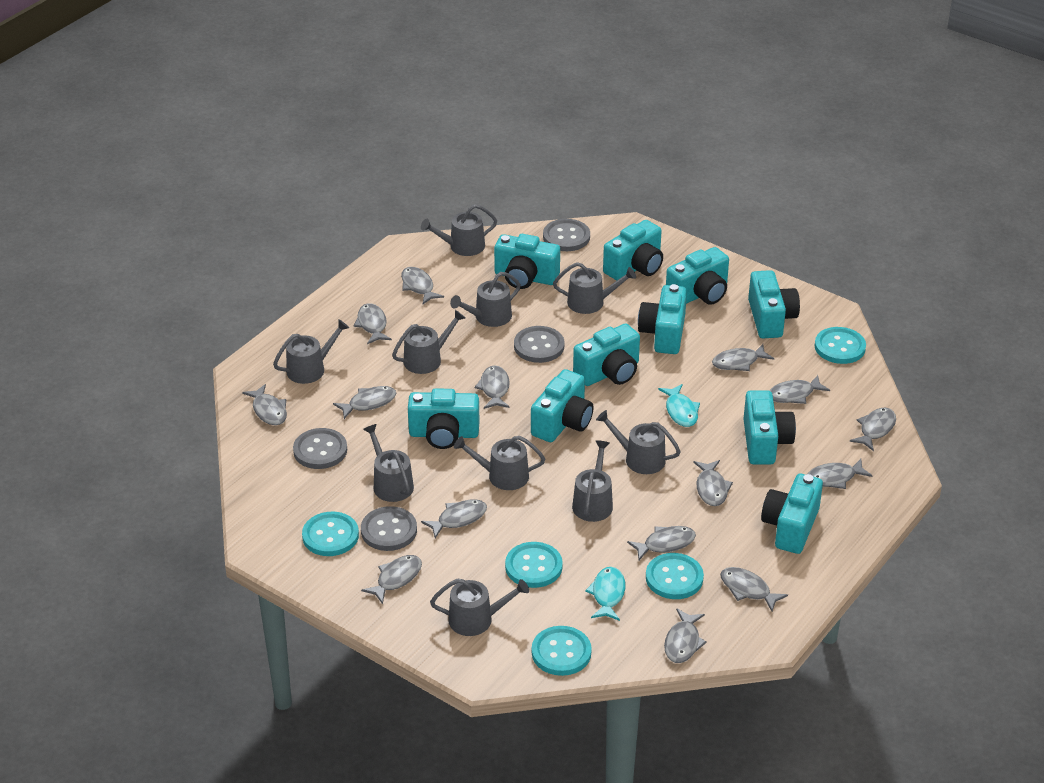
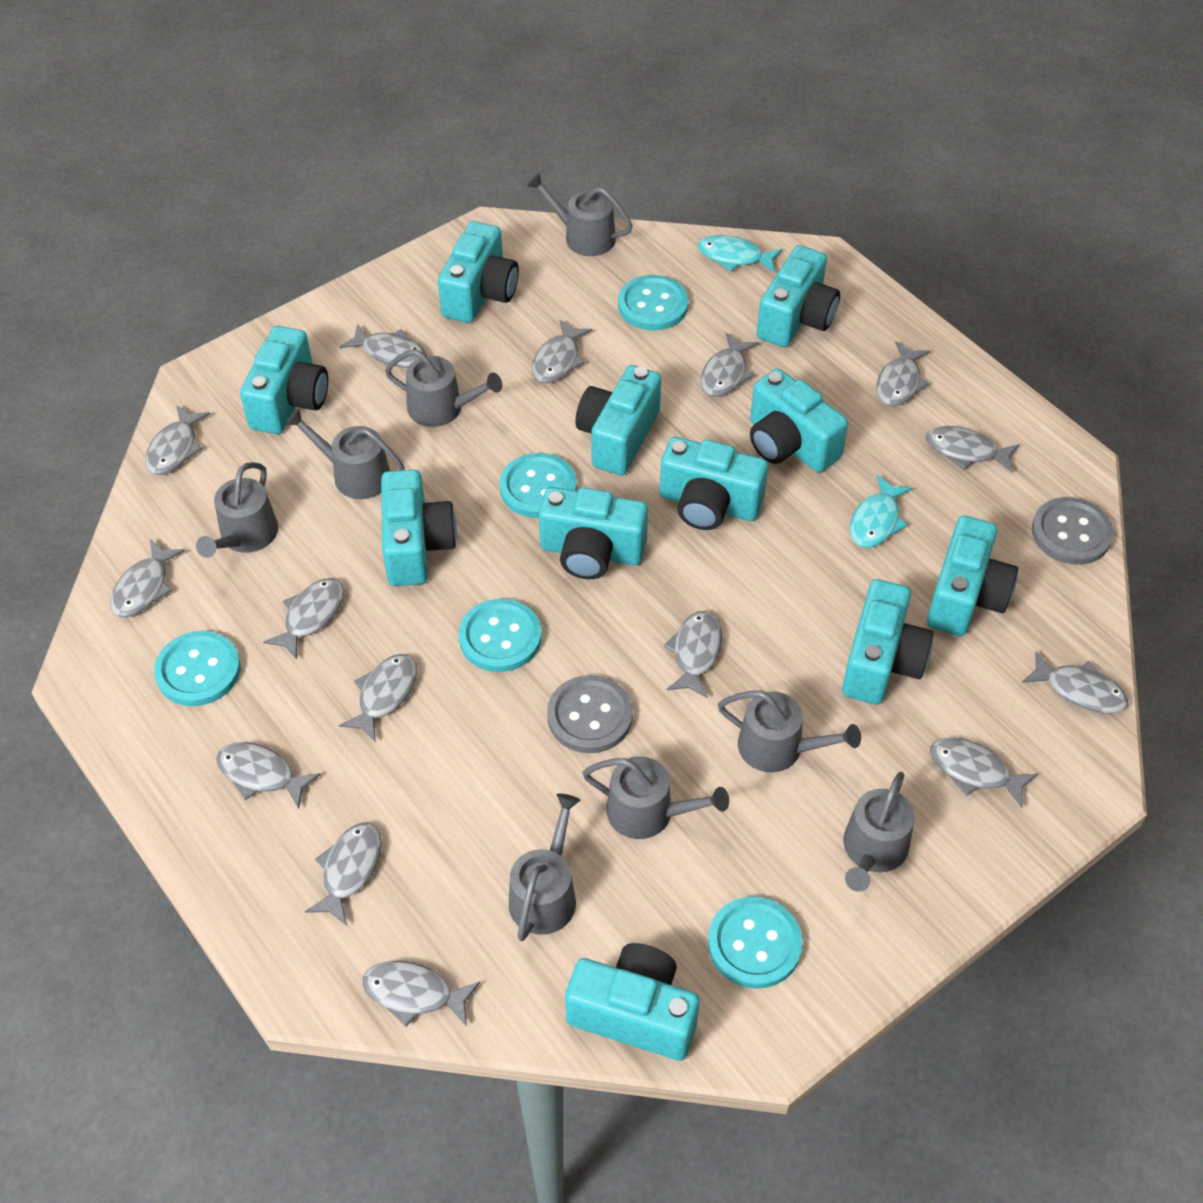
grey button: [293,428,347,469] [361,506,417,551] [514,326,565,363] [543,219,590,251] = 4 -> [547,675,633,753] [1032,497,1114,565] = 2
grey watering can: [273,320,349,384] [363,424,414,502] [392,310,465,374] [421,204,497,256] [430,578,529,636] [450,272,521,327] [454,436,545,490] [553,262,636,314] [572,440,613,522] [596,410,681,474] = 10 -> [196,462,278,558] [285,408,405,499] [385,349,502,427] [509,793,580,941] [527,173,633,256] [583,756,729,839] [718,691,861,772] [843,772,914,892] = 8
turquoise camera: [408,388,480,449] [494,234,560,289] [531,369,594,442] [573,324,640,386] [603,220,663,281] [638,284,687,354] [666,247,729,305] [744,390,796,465] [748,270,800,338] [761,474,823,554] = 10 -> [240,326,328,434] [381,469,457,586] [438,221,519,323] [539,487,648,579] [565,943,700,1061] [575,365,661,475] [660,437,768,530] [750,369,848,473] [757,245,840,347] [842,579,934,704] [927,515,1018,636] = 11

